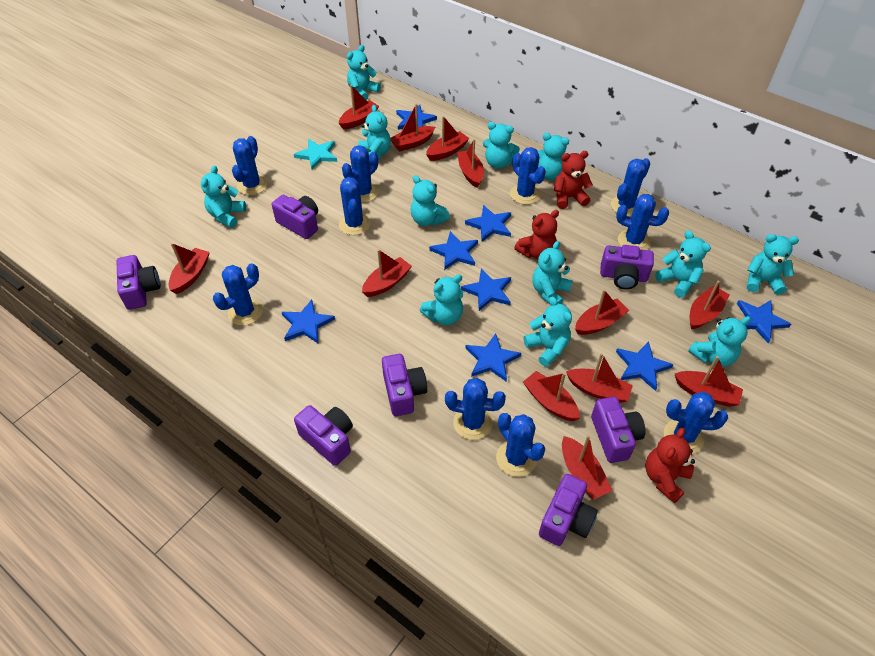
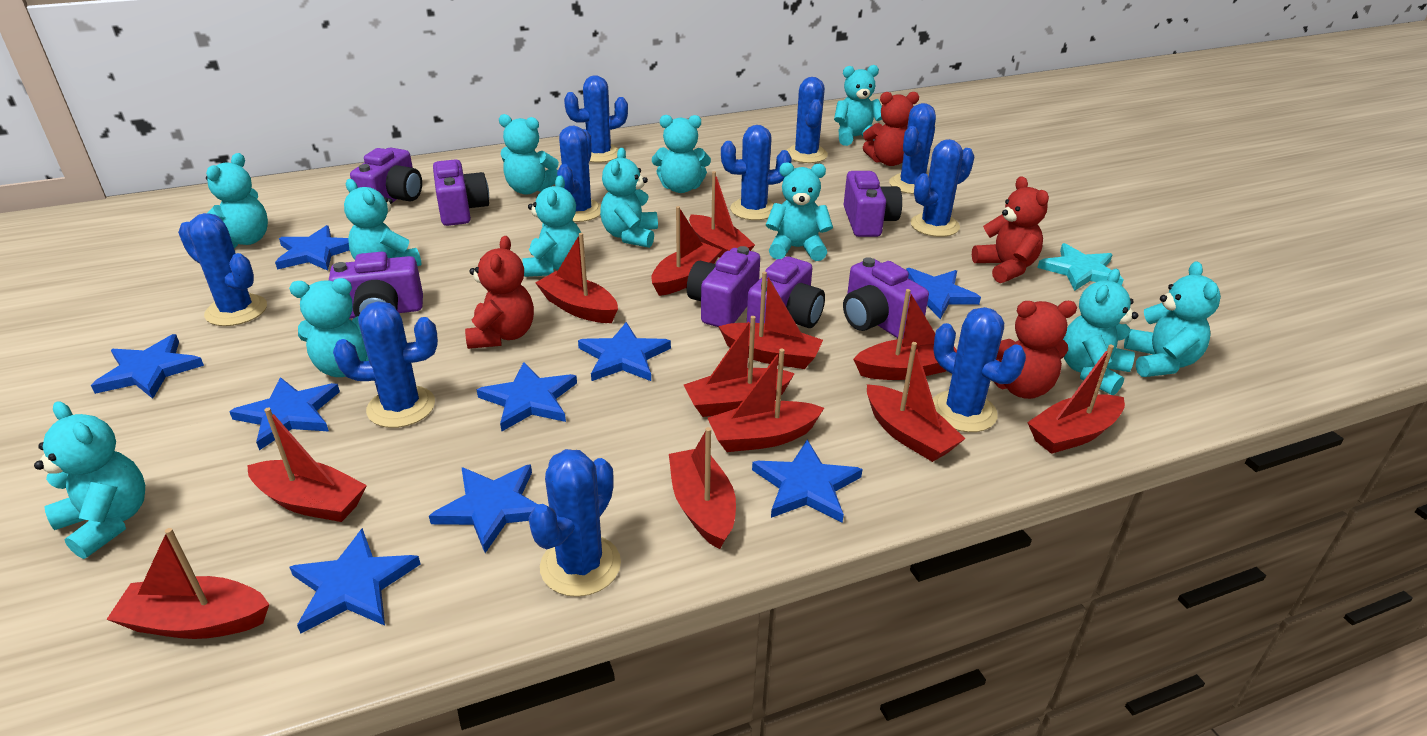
blue star: [282,300,335,344] [396,105,437,130] [429,231,478,270] [461,269,511,311] [465,205,511,242] [465,334,521,382] [616,341,674,391] [737,300,791,344] = 8 -> [91,334,204,399] [229,377,340,450] [275,225,350,271] [290,528,421,634] [429,464,538,553] [477,362,577,432] [578,322,671,381] [752,440,863,523] [906,268,981,319] = 9
red teddy bear: [514,210,559,260] [554,151,593,209] [645,428,695,503] = 3 -> [465,236,534,349] [863,92,919,166] [972,176,1049,283] [993,301,1077,399] = 4

